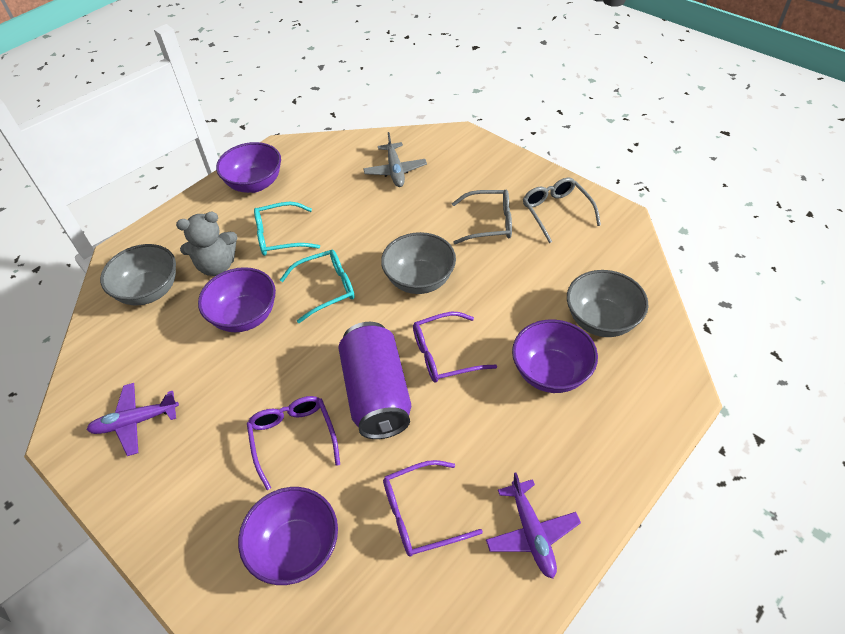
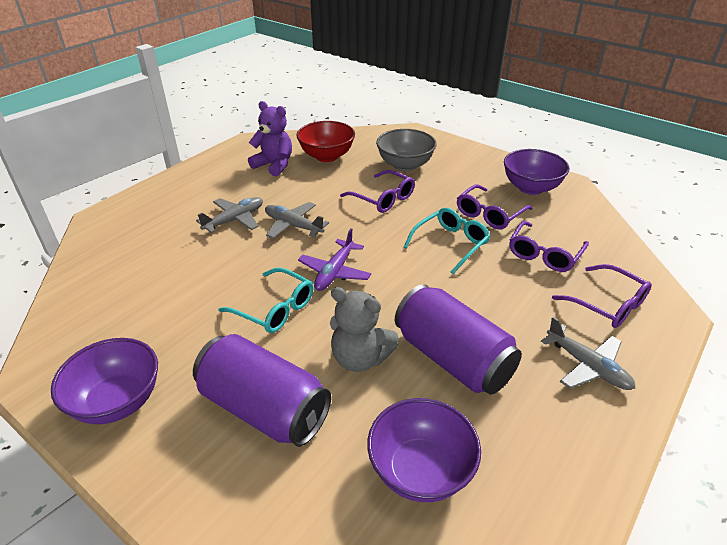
grey bowl: [100,244,176,306] [381,232,456,294] [567,270,648,337] = 3 -> [376,129,437,171] = 1
grey glasses: [452,190,512,244] [523,177,601,243] = 2 -> none = 0
grey plane: [363,132,427,187] = 1 -> [196,197,263,233] [265,202,329,238] [541,317,635,390] = 3
purple bowl: [198,267,276,332] [216,142,281,193] [238,487,338,585] [512,319,598,393] = 4 -> [51,338,158,424] [367,398,481,502] [504,149,570,195] = 3
purple can: [338,322,411,439] = 1 -> [193,334,331,447] [395,284,522,395] = 2
purple glasses: [247,396,340,490] [383,460,483,557] [413,312,497,383] = 3 -> [340,170,415,213] [457,184,533,229] [509,221,589,272] [552,264,652,328] = 4
purple plane: [87,383,179,456] [486,472,581,579] = 2 -> [298,228,371,291] = 1
purple teddy bear: none = 0 -> [248,101,292,176] = 1
red bowl: none = 0 -> [296,121,355,162] = 1

